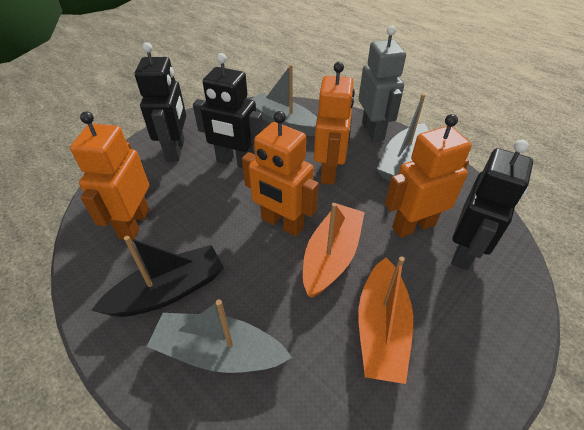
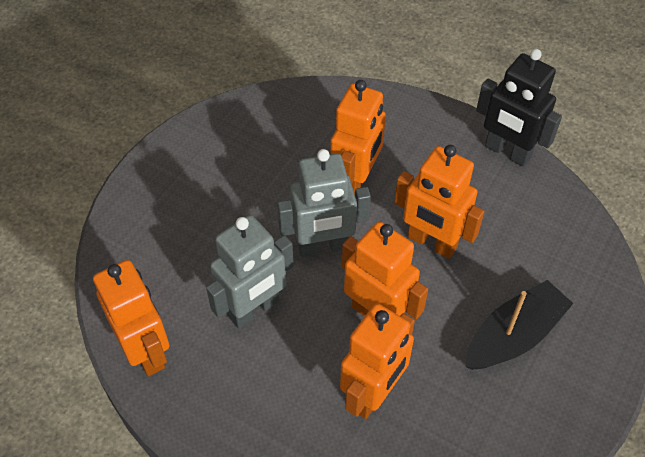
black robot: [135,42,186,161] [193,53,263,168] [451,139,533,271] = 3 -> [476,49,562,167] = 1
grey boat: [147,300,292,373] [251,64,317,136] [377,94,429,181] = 3 -> none = 0
grey robot: [359,26,406,142] = 1 -> [206,215,294,329] [277,149,371,257] = 2
orange boat: [303,203,365,298] [359,256,413,384] = 2 -> none = 0
orange robot: [70,111,149,241] [242,111,319,237] [314,62,355,185] [385,114,472,238] = 4 -> [93,260,170,376] [330,80,386,194] [340,303,415,419] [342,222,428,319] [394,145,484,259] = 5

